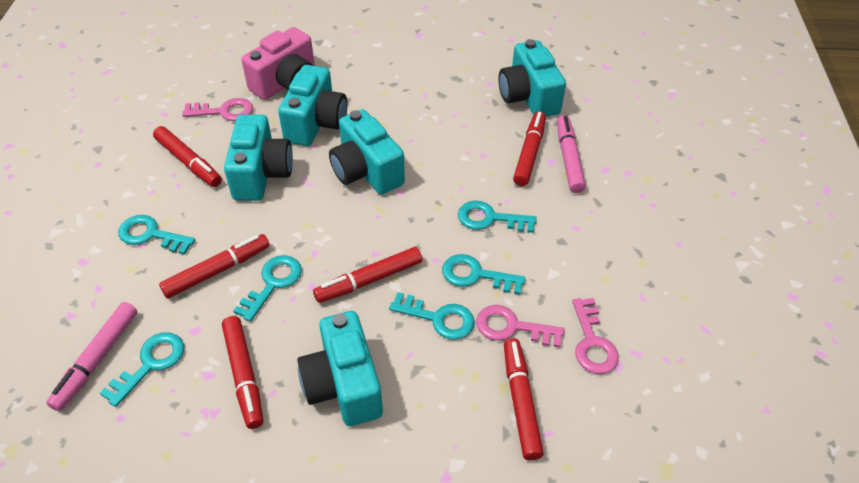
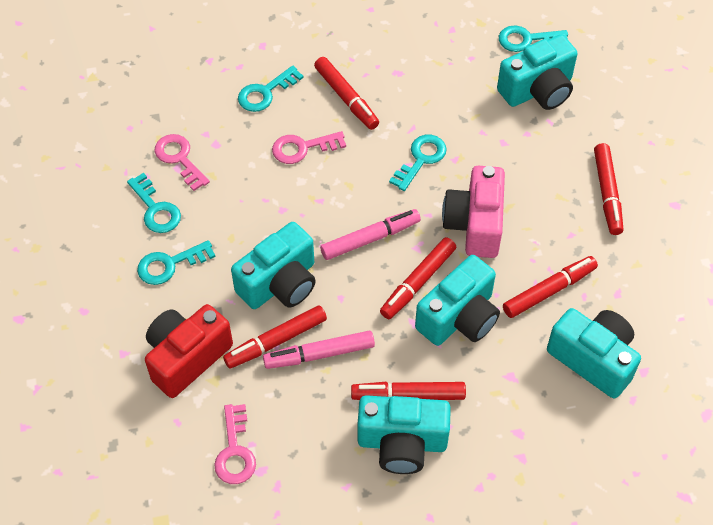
red camera: none = 0 -> [145,304,233,398] = 1
turquoise key: [100,332,184,407] [118,215,195,255] [233,255,302,322] [389,292,475,340] [442,254,525,295] [458,201,537,233] = 6 -> [127,173,181,233] [137,240,216,285] [238,65,304,112] [389,135,447,191] [499,26,568,52] = 5

